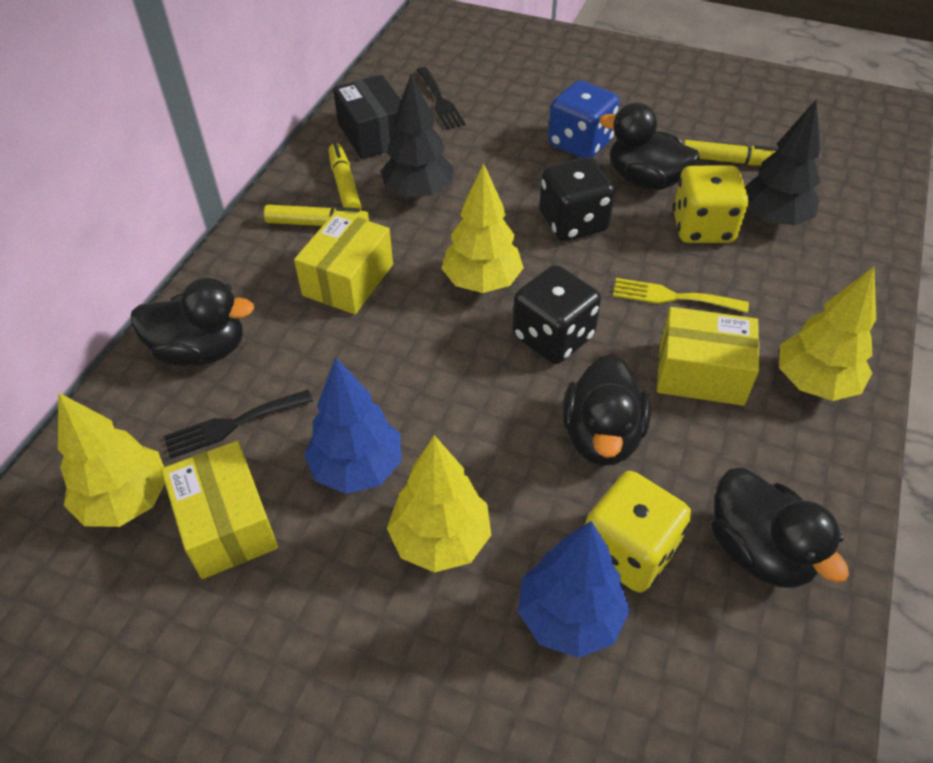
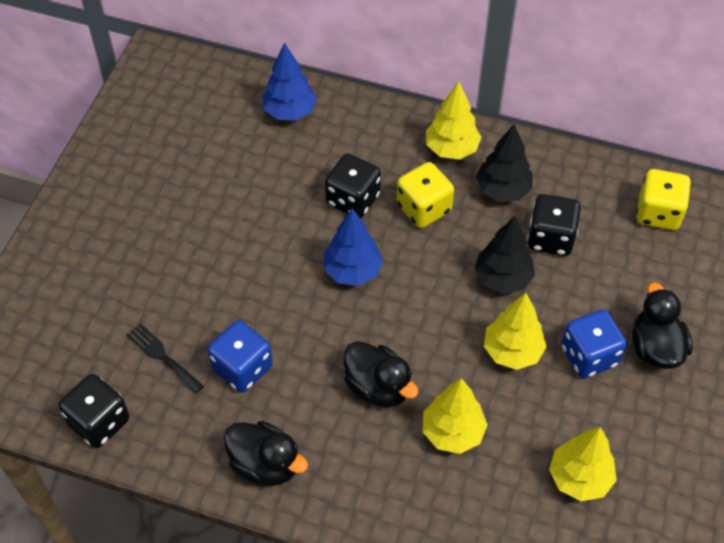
black box: [333,74,401,159] = 1 -> none = 0
black dice: [512,265,601,364] [539,157,615,241] = 2 -> [59,374,129,448] [325,154,381,218] [527,194,581,256] = 3
black duck: [131,278,254,366] [563,354,651,466] [599,102,699,190] [711,468,849,588] = 4 -> [224,421,308,486] [343,341,419,408] [632,282,693,369] = 3
black fork: [164,390,313,459] [416,67,465,130] = 2 -> [126,323,204,394] = 1
blue dice: [548,80,620,158] = 1 -> [208,320,273,393] [561,310,627,378] = 2
yellow box: [161,441,278,579] [294,211,393,314] [657,307,760,406] = 3 -> none = 0
yellow fork: [613,278,749,313] = 1 -> none = 0
yellow marker: [264,205,369,226] [329,143,361,210] [684,140,778,166] = 3 -> none = 0

